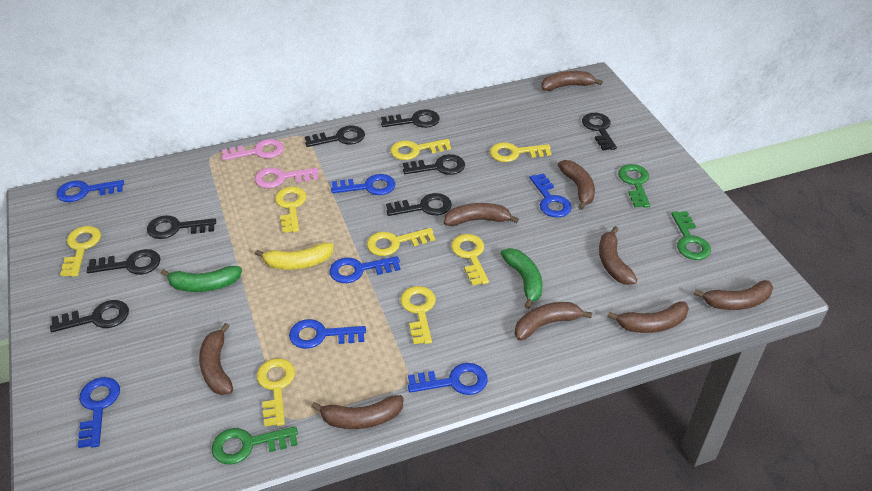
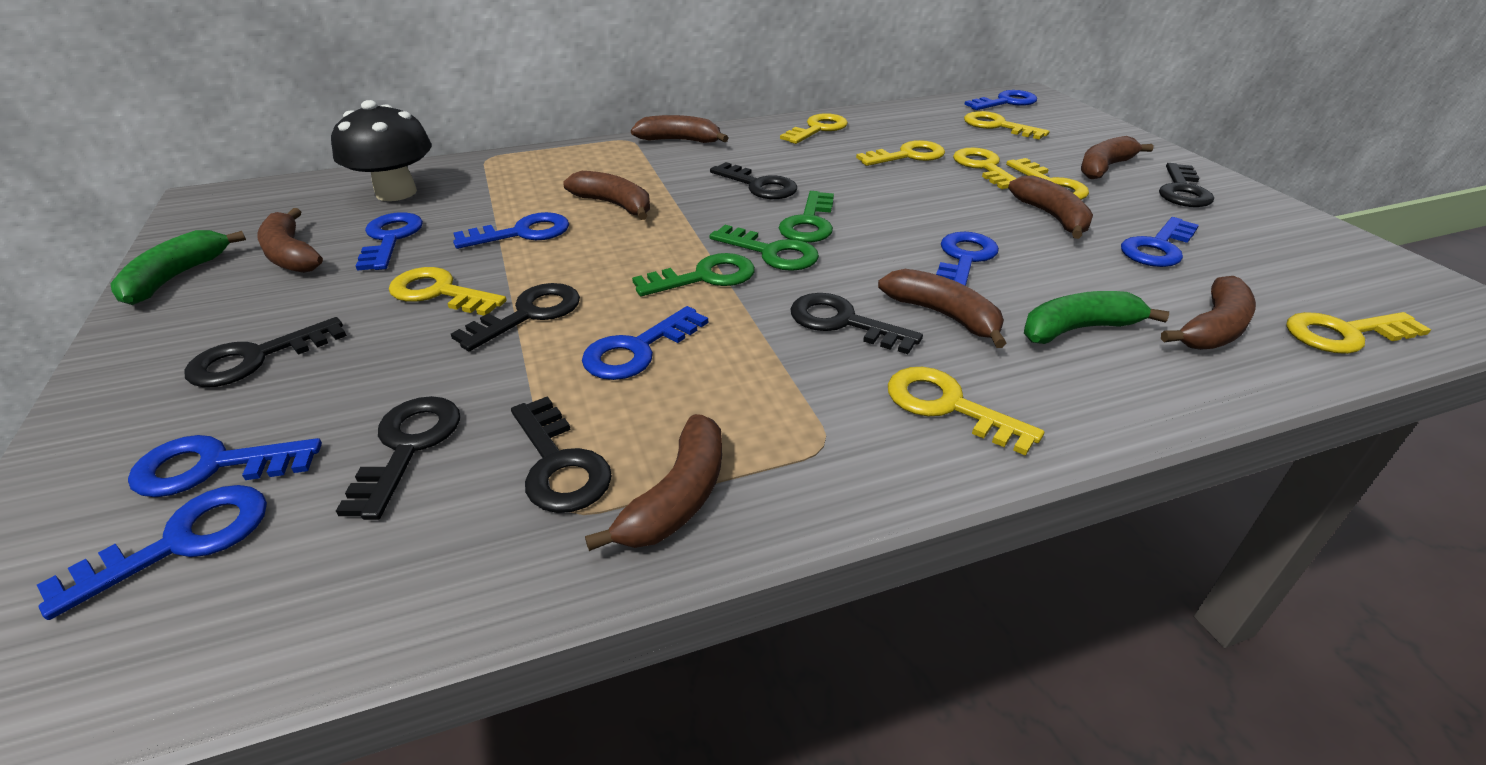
black key: [50,300,129,332] [87,249,160,275] [147,215,216,239] [305,126,365,147] [381,109,440,128] [386,193,452,216] [403,154,465,175] [582,113,617,150] = 8 -> [184,317,347,387] [336,396,460,520] [451,283,580,351] [511,396,612,513] [710,162,797,199] [790,293,923,354] [1159,163,1214,207] = 7
black mushroom: none = 0 -> [331,100,432,201] = 1
blue key: [56,180,124,202] [78,377,120,448] [289,319,366,349] [329,256,400,283] [331,174,395,195] [408,363,488,395] [530,173,572,218] = 7 -> [37,485,267,620] [128,435,322,497] [356,212,423,271] [453,212,569,249] [582,306,708,380] [936,232,999,286] [964,90,1037,110] [1121,217,1199,267] = 8
brown banana: [199,323,233,395] [311,395,404,429] [444,203,519,226] [514,302,592,341] [541,71,603,91] [558,160,595,210] [599,226,637,285] [607,301,689,333] [694,280,773,310] = 9 -> [257,208,323,273] [563,171,650,220] [585,414,722,551] [631,115,728,143] [878,269,1007,348] [1008,175,1093,239] [1081,136,1153,179] [1161,276,1256,350] = 8
pink key: [222,139,284,161] [255,167,319,188] = 2 -> none = 0
yellow banana: [255,242,334,270] = 1 -> none = 0

